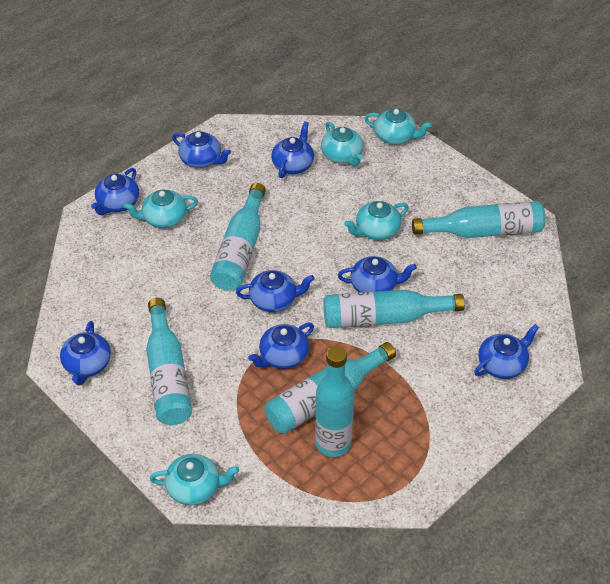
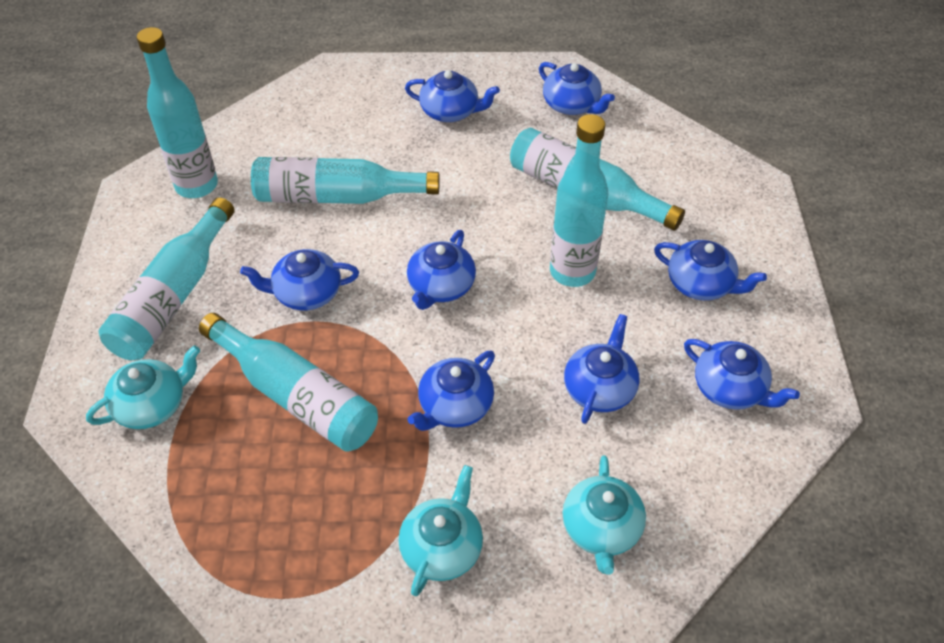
turquoise teapot: [123,190,198,228] [150,454,239,505] [321,122,363,166] [344,201,409,240] [364,109,432,145] = 5 -> [86,346,200,429] [398,465,483,597] [563,455,646,575] = 3

